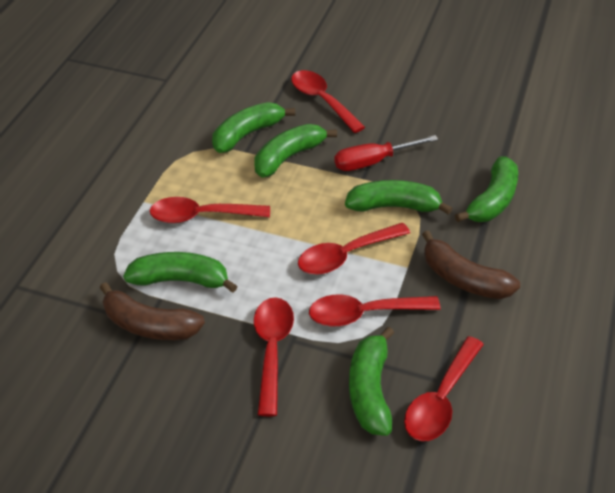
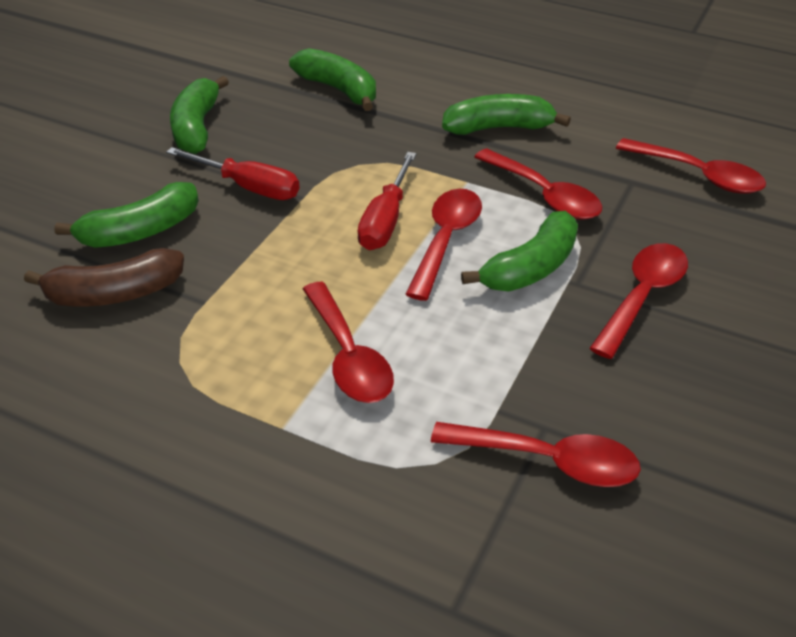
brown banana: [100,282,205,340] [422,230,520,299] = 2 -> [24,248,184,307] = 1
green banana: [123,252,238,293] [212,102,295,153] [255,124,337,178] [345,180,453,215] [349,327,394,436] [455,156,518,222] = 6 -> [54,182,199,248] [170,76,229,154] [289,48,376,111] [442,94,571,135] [461,211,578,291] = 5
red screwdriver: [335,135,438,171] = 1 -> [166,147,299,200] [357,152,416,250] = 2

